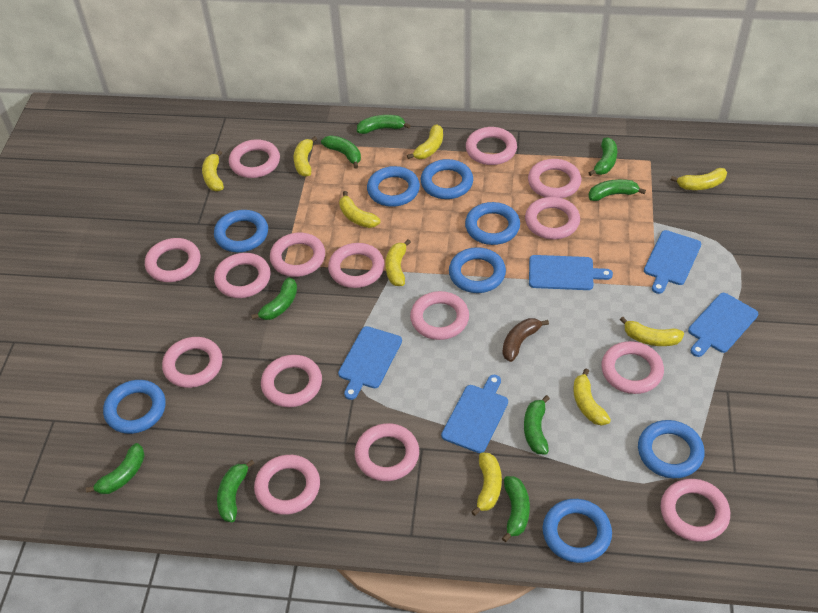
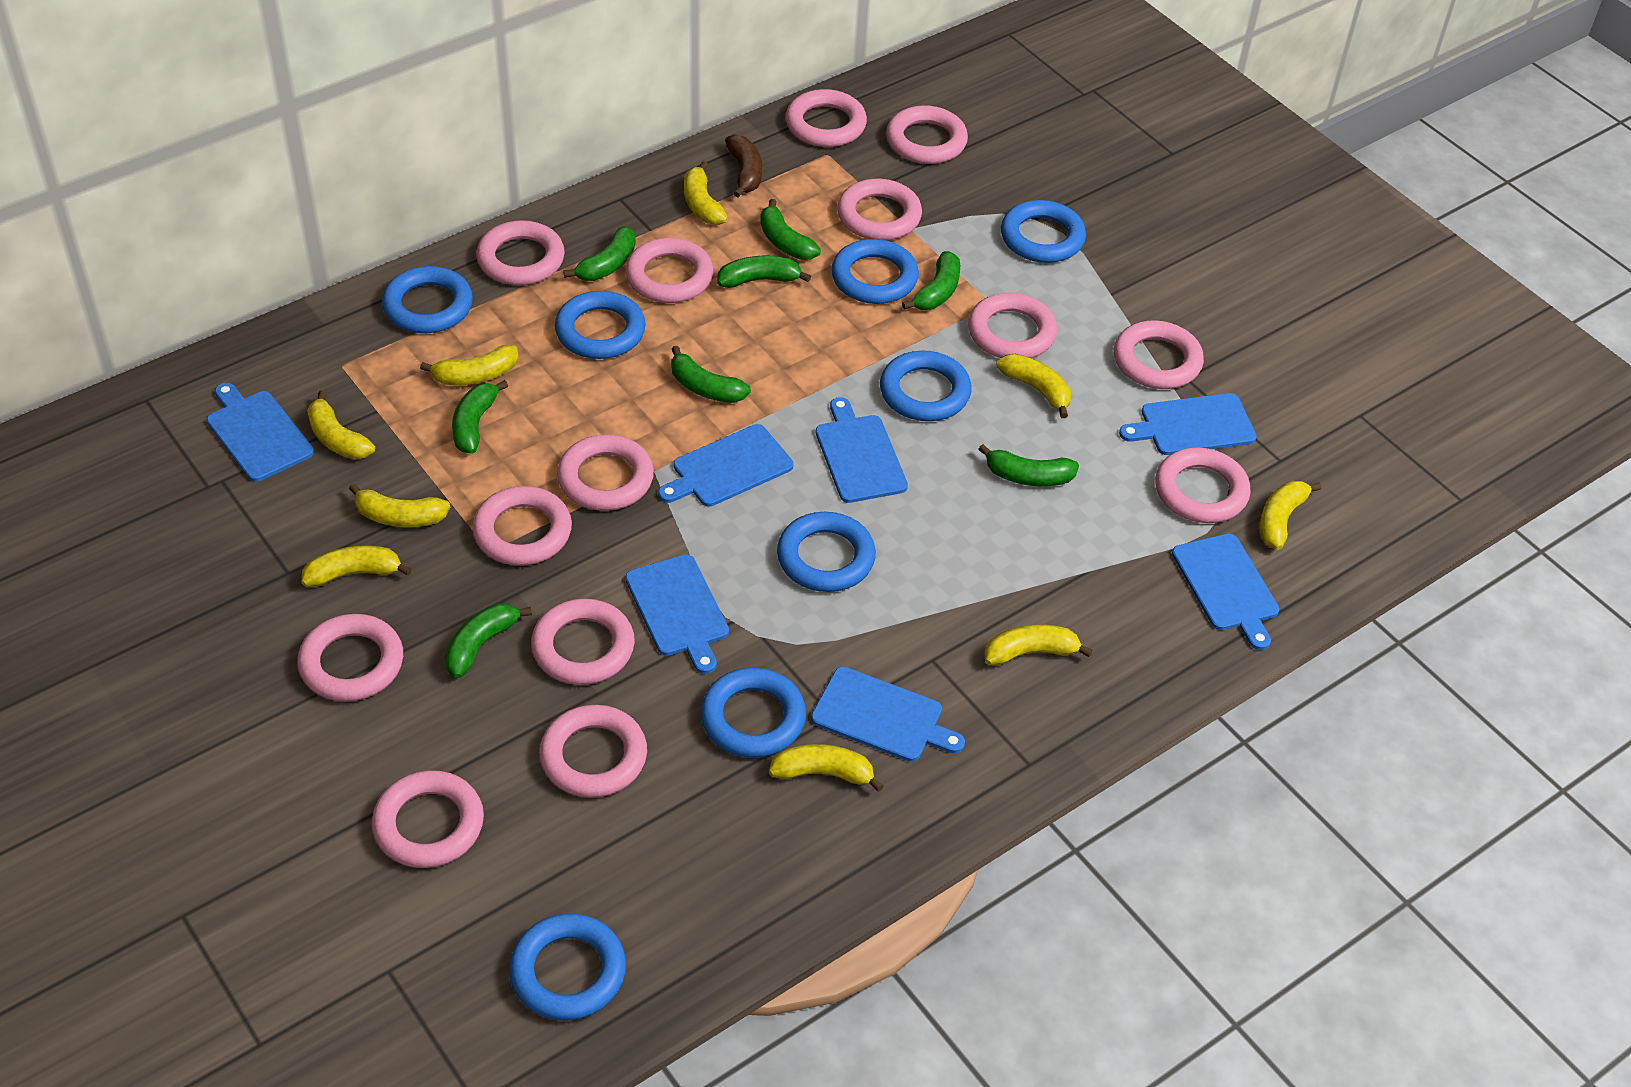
blue cutting board: [338,326,402,400] [441,375,508,453] [529,255,613,290] [644,230,701,294] [688,293,758,357] = 5 -> [207,383,314,482] [625,554,729,674] [658,424,794,507] [811,667,965,762] [816,397,908,503] [1119,393,1257,455] [1172,534,1279,650] = 7
green banana: [86,443,145,494] [217,460,255,522] [251,278,297,320] [321,135,361,169] [357,115,411,134] [502,476,530,542] [524,395,550,454] [588,138,617,176] [589,179,646,201] = 9 -> [445,604,532,678] [452,380,508,453] [563,226,636,281] [671,346,751,403] [717,256,811,288] [760,199,821,260] [902,251,960,310] [978,444,1079,486] = 8
pink ring: [145,238,200,282] [162,337,223,388] [214,253,271,298] [229,139,280,178] [254,455,320,515] [261,355,322,407] [270,233,325,277] [328,243,385,288] [355,423,419,481] [410,291,469,340] [466,127,517,165] [525,197,580,239] [528,159,581,198] [601,341,664,394] [661,479,730,542] = 15 -> [297,614,403,701] [372,770,484,868] [472,486,572,565] [476,220,565,285] [531,599,635,685] [539,705,647,798] [557,435,654,511] [625,238,713,303] [786,89,867,147] [837,179,922,240] [886,105,968,164] [968,293,1057,358] [1114,320,1204,389] [1155,448,1251,523] = 14

